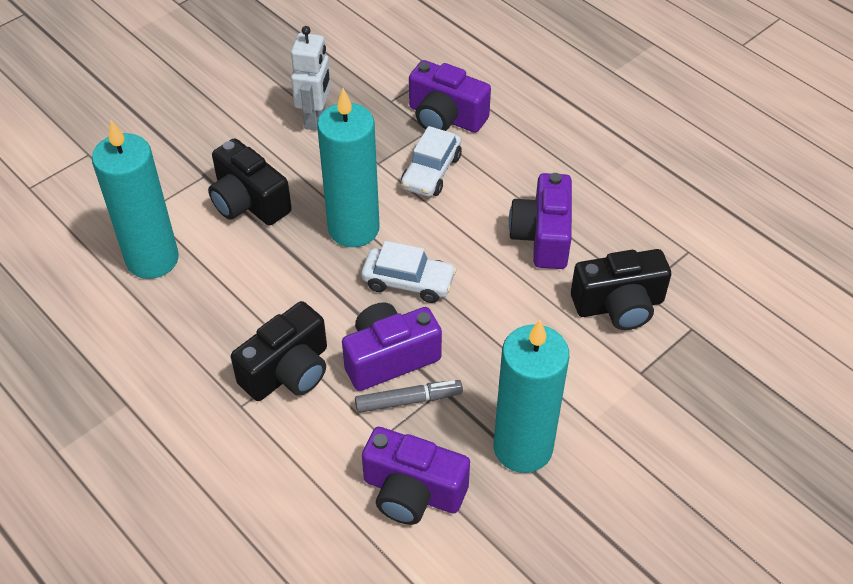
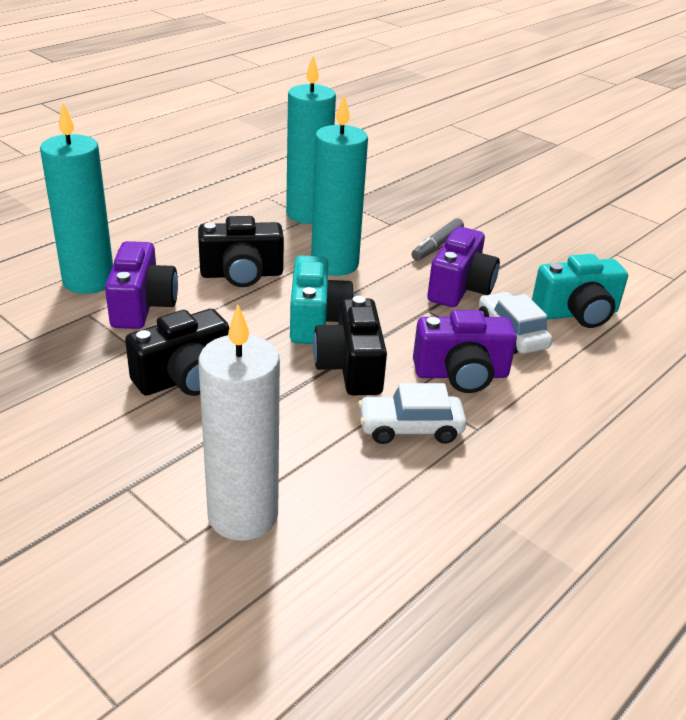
purple camera: [342,302,442,391] [362,427,470,525] [409,60,491,133] [509,173,572,269] = 4 -> [105,241,178,329] [413,310,517,393] [427,227,500,307] = 3
turquoise camera: none = 0 -> [290,256,354,344] [532,254,628,328] = 2
white candle: none = 0 -> [199,305,280,541] = 1
white robot: [291,26,331,131] = 1 -> none = 0

